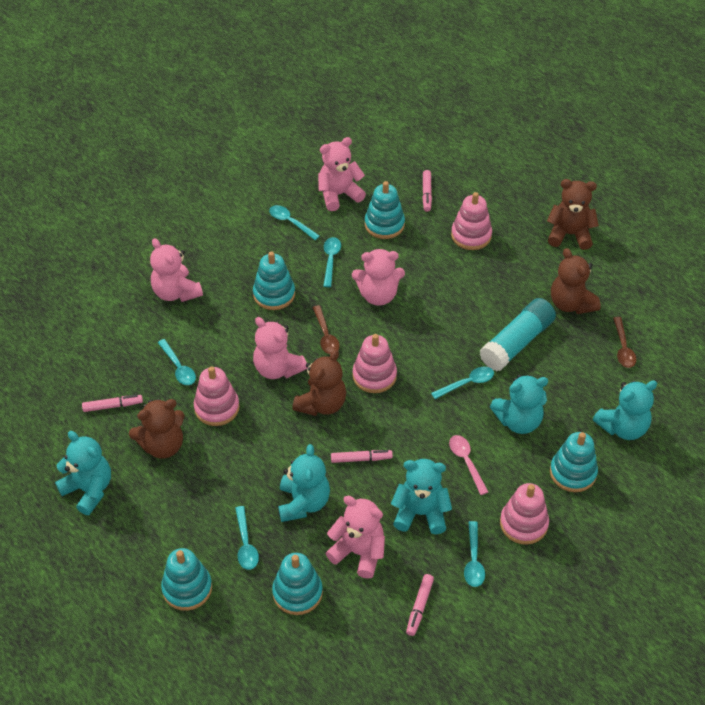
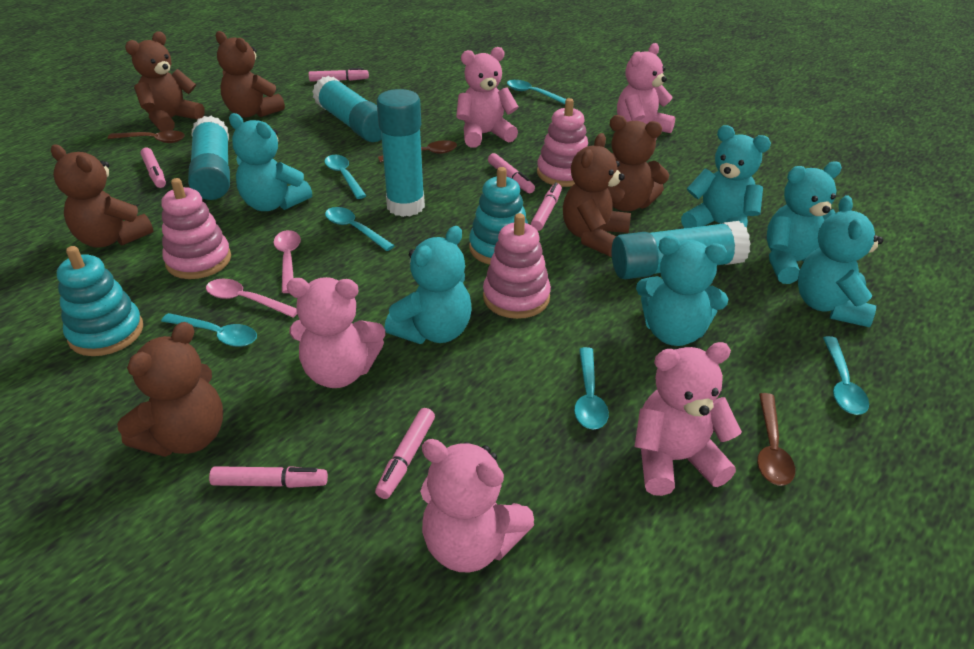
brown spoon: [312,305,340,354] [613,317,636,368] = 2 -> [108,130,185,143] [378,140,457,162] [757,393,795,486] = 3
brown teddy bear: [129,399,185,459] [292,350,346,416] [547,179,599,250] [551,248,601,314] = 4 -> [51,145,154,248] [117,322,223,457] [125,32,205,132] [216,31,285,117] [563,133,631,257] [610,115,669,211] = 6
pink marker: [82,395,143,412] [331,450,393,463] [406,574,434,636] [422,170,432,212] = 4 -> [140,148,166,188] [209,466,328,488] [309,68,369,82] [375,408,435,499] [488,153,535,193] [531,182,562,231] = 6
pink spoon: [449,435,488,495] = 1 -> [206,279,297,317] [274,230,301,293] = 2
pink stacking toy: [194,366,240,426] [352,334,397,393] [451,192,492,250] [500,483,549,545] = 4 -> [161,178,231,279] [483,213,551,319] [537,98,588,187] = 3
turquoise glue stick: [480,298,556,371] = 1 -> [188,116,230,200] [312,76,382,142] [377,89,425,217] [611,221,751,279] = 4
turquoise stacking toy: [161,548,212,611] [253,251,295,310] [272,553,323,615] [365,181,405,239] [550,432,598,492] = 5 -> [57,246,143,356] [469,167,528,265] = 2
turquoise teddy bear: [55,431,111,515] [278,444,330,522] [391,459,452,534] [490,374,548,434] [593,380,657,440] = 5 -> [229,113,312,211] [385,226,472,344] [636,236,728,346] [681,125,771,228] [767,162,842,284] [798,195,883,327] = 6

